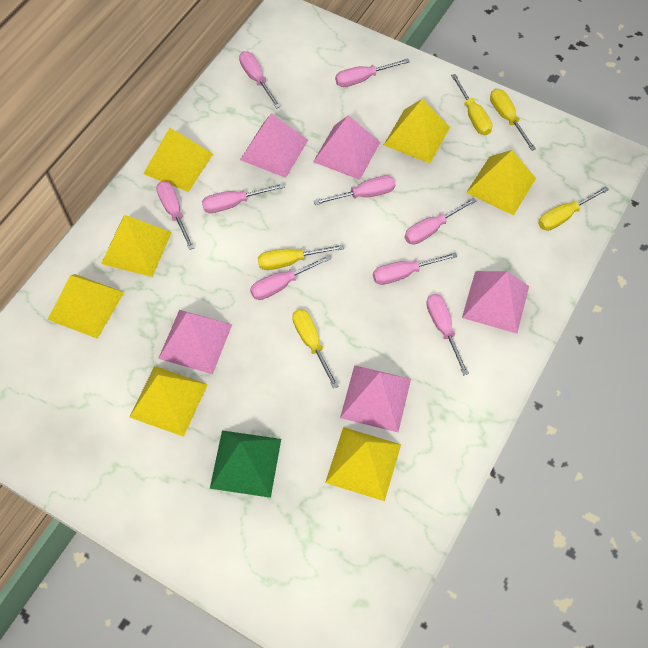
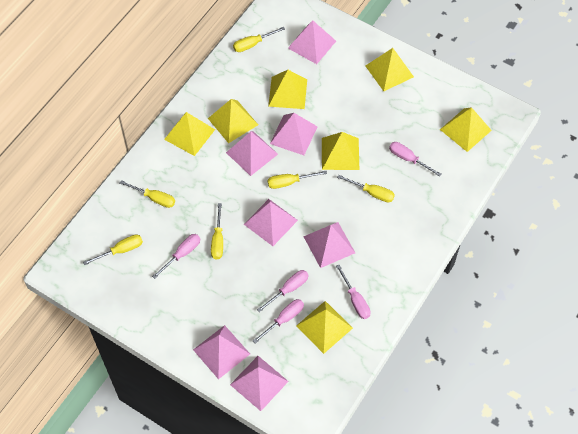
green pyramid: [210,430,281,498] = 1 -> none = 0
pink pyramid: [158,310,232,374] [240,113,308,178] [313,115,380,180] [340,365,411,432] [462,271,529,333] = 5 -> [193,325,250,379] [226,131,278,176] [230,356,289,411] [244,199,298,246] [270,113,318,155] [288,21,336,64] [303,222,355,268] = 7
pink screwdriver: [156,181,194,250] [202,183,285,213] [239,51,281,109] [250,255,331,300] [314,175,395,205] [335,58,410,87] [373,252,458,285] [404,197,476,245] [426,294,469,375] = 9 -> [152,234,200,279] [253,299,304,344] [257,270,309,312] [336,265,371,319] [389,142,442,177] = 5
yellow screwdriver: [258,244,345,270] [292,309,339,389] [451,74,492,135] [490,89,536,151] [538,186,609,231] = 5 -> [83,235,143,265] [120,180,175,208] [211,203,223,260] [233,27,285,52] [268,171,327,189] [337,175,395,202] = 6

